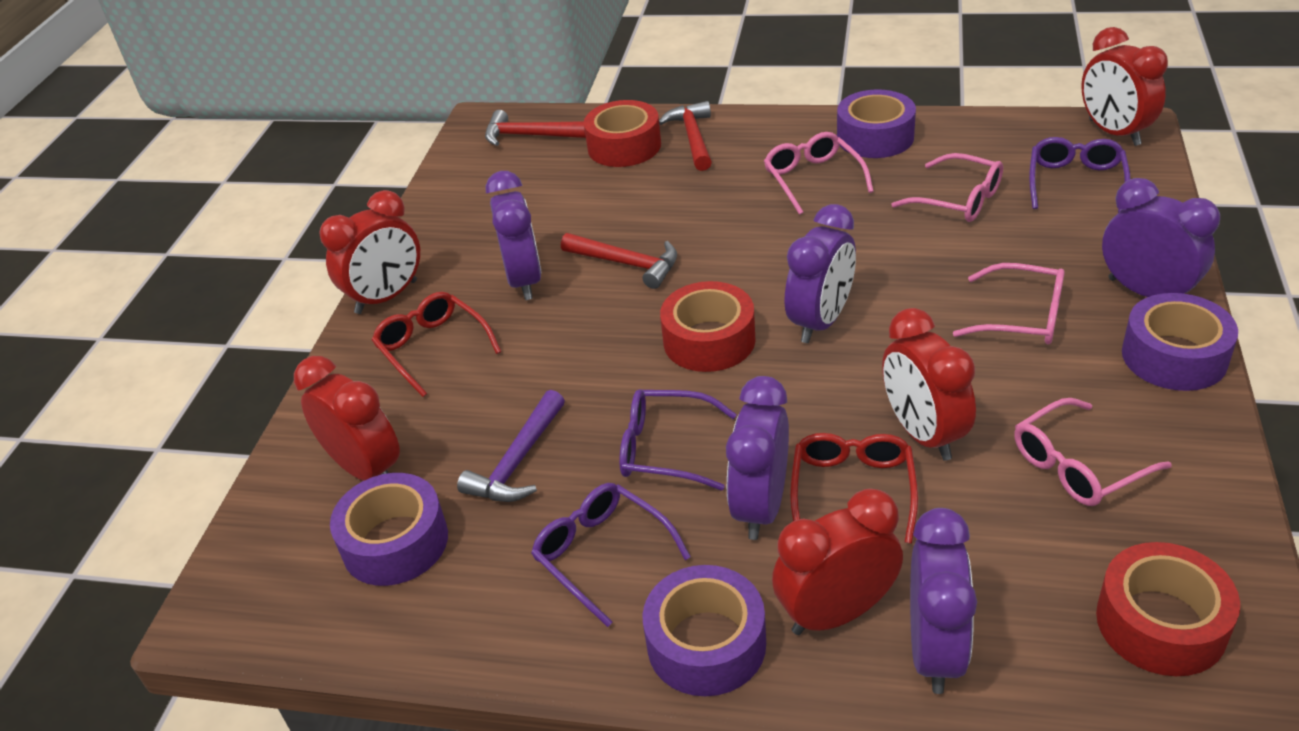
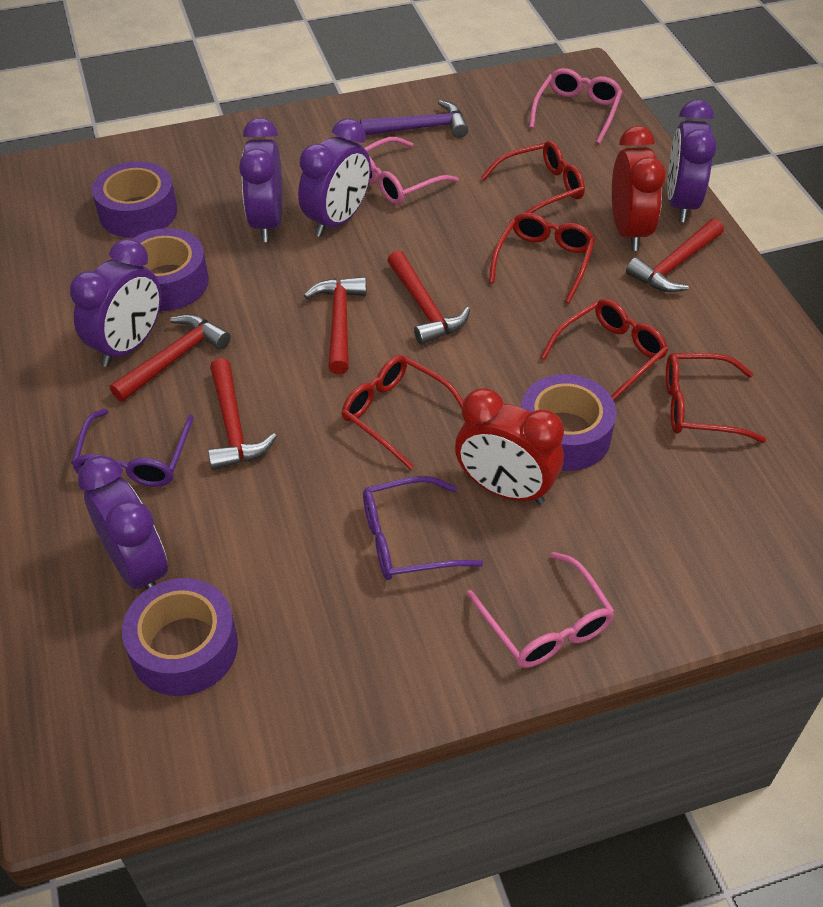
pink glasses: [764,132,874,215] [892,153,1003,222] [953,263,1065,344] [1014,398,1172,506] = 4 -> [364,137,459,205] [467,552,615,668] [529,68,623,144] = 3
purple glasses: [531,483,691,627] [620,389,737,491] [1029,137,1130,213] = 3 -> [71,409,194,487] [363,476,483,580] = 2
red clock: [294,356,400,481] [319,190,420,314] [772,488,903,635] [882,308,976,461] [1081,27,1168,146] = 5 -> [455,388,564,505] [612,126,666,251] = 2
red glasses: [372,292,501,397] [790,433,918,544] = 2 -> [342,355,463,470] [481,141,585,213] [489,212,595,303] [540,299,668,400] [666,353,766,443] = 5
red hammer: [485,110,586,146] [561,233,677,289] [659,101,712,171] = 3 -> [110,314,231,402] [208,358,277,470] [304,277,366,374] [387,250,470,345] [626,218,724,292] = 5
red tape: [584,100,661,167] [660,281,755,372] [1096,542,1240,676] = 3 -> none = 0

